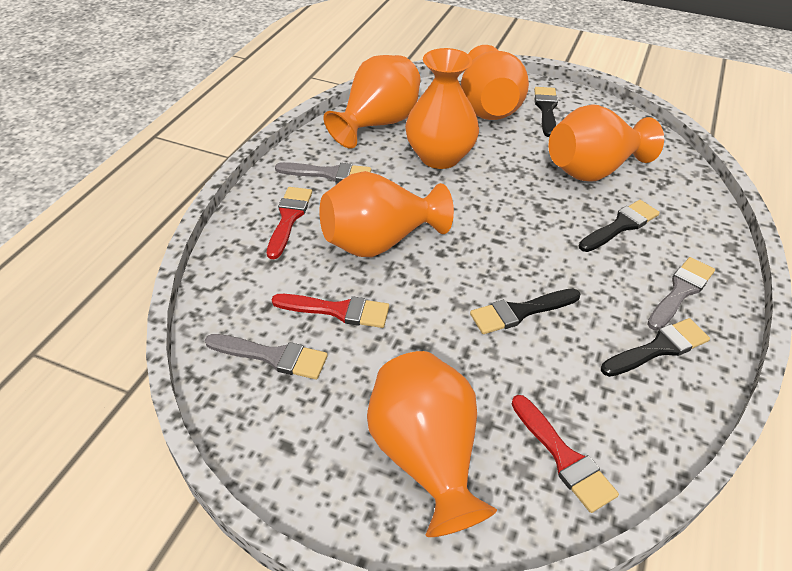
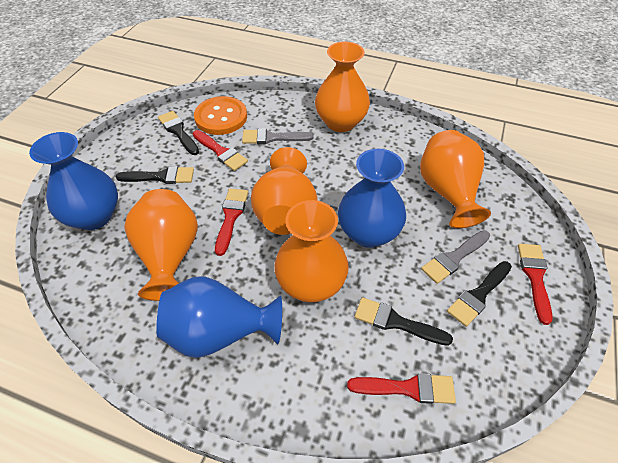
blue vase: none = 0 -> [29,132,118,230] [156,276,282,358] [338,149,406,248] = 3
grey brush: [205,334,328,379] [275,162,371,183] [647,257,715,330] = 3 -> [242,128,314,144] [421,230,490,284] = 2
orange button: none = 0 -> [194,96,247,135] = 1
orange vase: [319,171,454,257] [324,55,421,149] [367,351,497,537] [405,48,479,169] [461,45,529,120] [548,104,664,182] = 6 -> [124,189,198,301] [251,147,317,235] [274,200,349,302] [315,42,370,132] [420,130,491,228] = 5
red brush: [267,187,312,259] [271,294,389,328] [512,395,619,513] = 3 -> [193,130,248,171] [215,188,248,256] [347,373,456,404] [518,244,553,325] = 4

